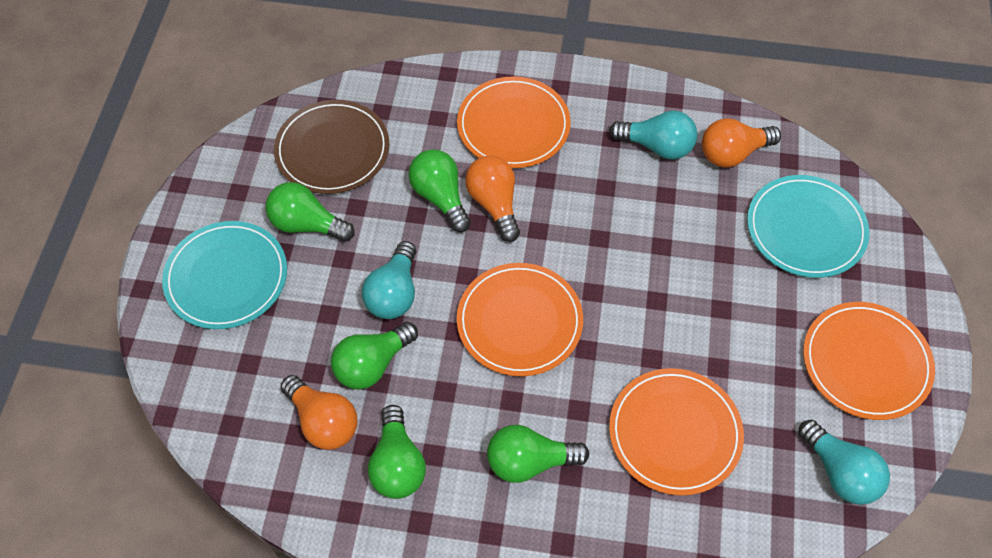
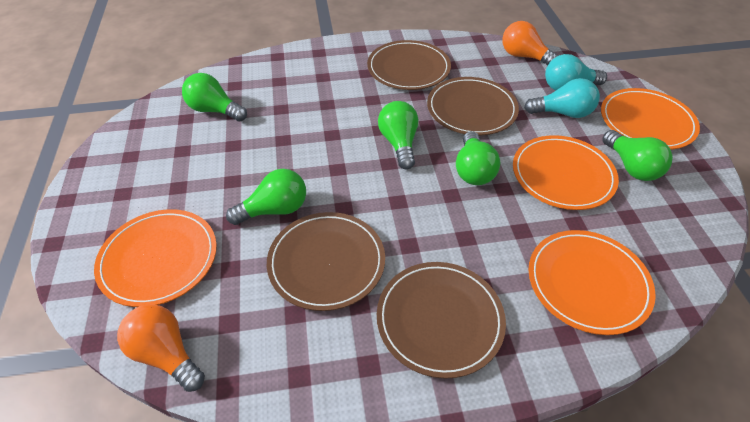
brown plate: [274,100,390,194] = 1 -> [267,212,385,311] [367,40,451,90] [377,262,506,379] [427,77,519,135] = 4
orange light bulb: [281,375,358,450] [465,155,520,242] [702,118,781,168] = 3 -> [117,304,205,392] [502,21,559,65] = 2
turquoise light bulb: [362,241,416,319] [609,111,697,160] [798,420,890,505] = 3 -> [524,78,600,118] [545,54,607,90] = 2
turquoise plate: [162,221,287,329] [747,175,869,278] = 2 -> none = 0

